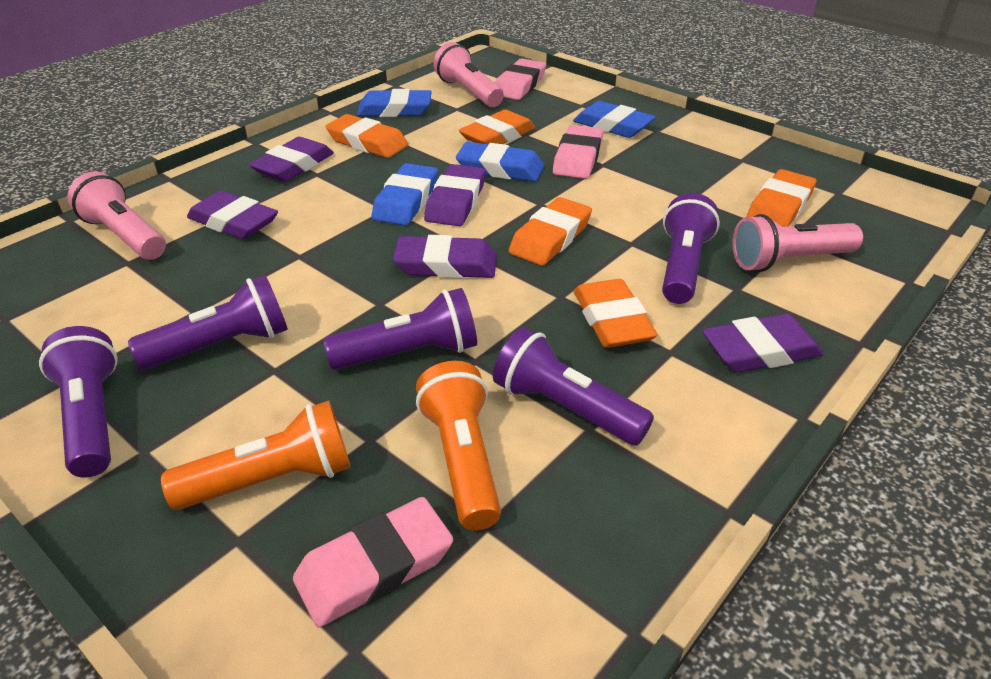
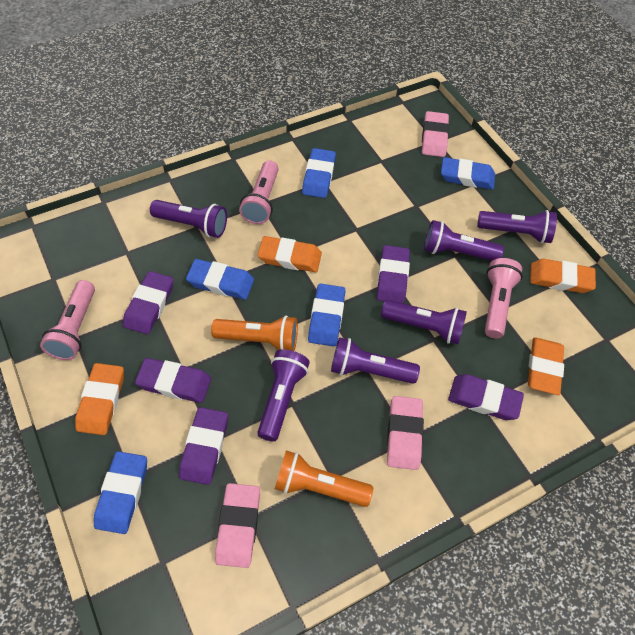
blue eraser: [357,89,432,117] [371,163,438,225] [456,142,544,182] [573,101,656,138] = 4 -> [94,451,147,534] [186,259,254,300] [302,148,336,198] [308,284,346,346] [441,157,495,190] = 5
orange eraser: [326,114,408,158] [459,110,535,144] [509,197,592,266] [574,279,658,348] [747,169,816,227] = 5 -> [75,363,124,435] [258,236,322,272] [528,337,564,395] [530,259,596,293] = 4
purple flashlight: [39,326,118,478] [128,275,288,370] [323,288,477,370] [493,327,654,445] [662,193,720,304] = 5 -> [150,200,227,238] [257,349,310,442] [331,337,420,384] [381,300,467,344] [424,220,504,261] [477,210,557,244] = 6

